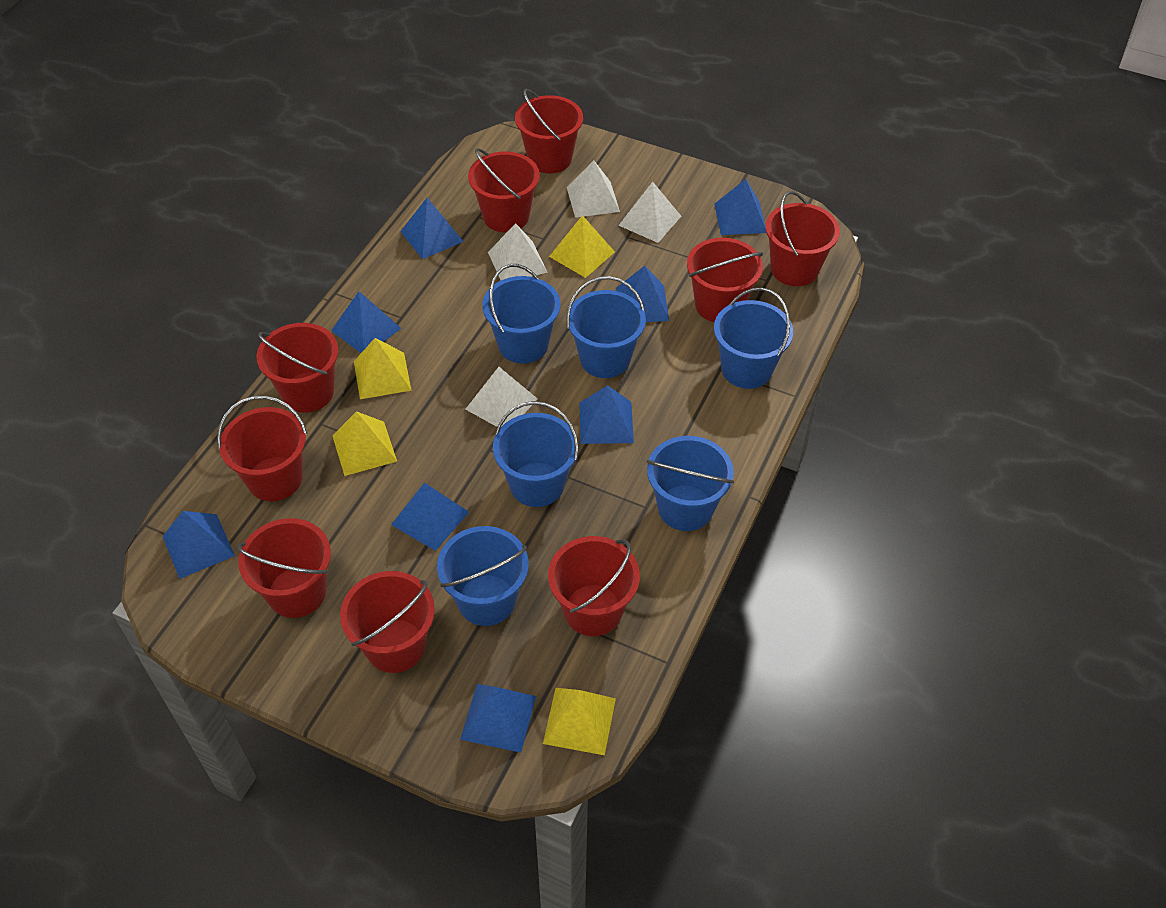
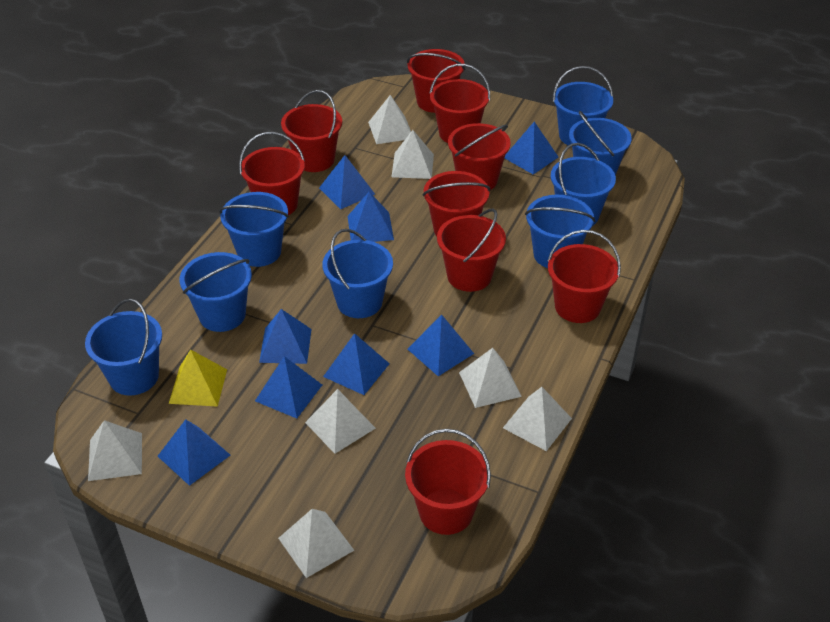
blue bucket: [437,526,529,626] [482,264,560,364] [493,401,579,507] [566,276,646,378] [647,436,734,531] [714,288,793,389] = 6 -> [85,299,162,396] [180,252,252,332] [219,192,289,267] [322,229,393,318] [525,195,595,268] [550,143,616,225] [553,66,614,146] [569,111,632,176] = 8
white pyramid: [465,367,537,427] [488,223,548,280] [567,160,620,218] [618,182,681,243] = 4 -> [88,420,142,481] [278,509,354,578] [305,389,376,454] [368,95,411,144] [392,130,434,179] [459,348,522,408] [503,387,572,451] = 7
yellow pyramid: [332,411,397,476] [354,338,412,399] [543,688,616,755] [549,215,615,278] = 4 -> [169,349,227,407] = 1

